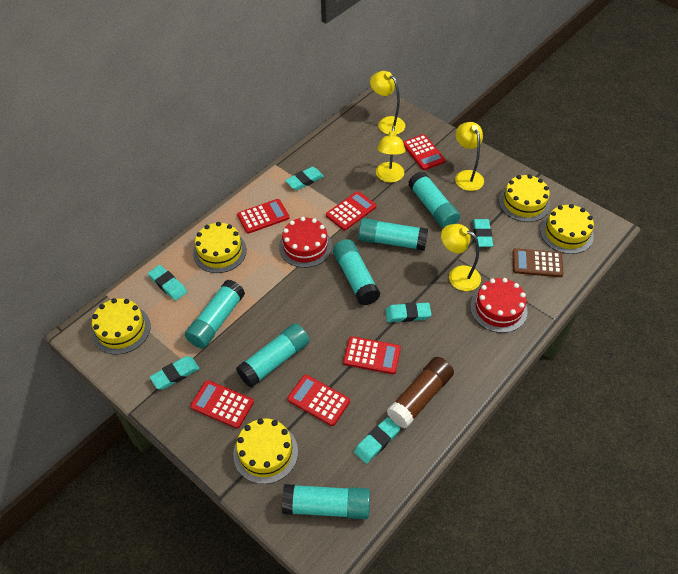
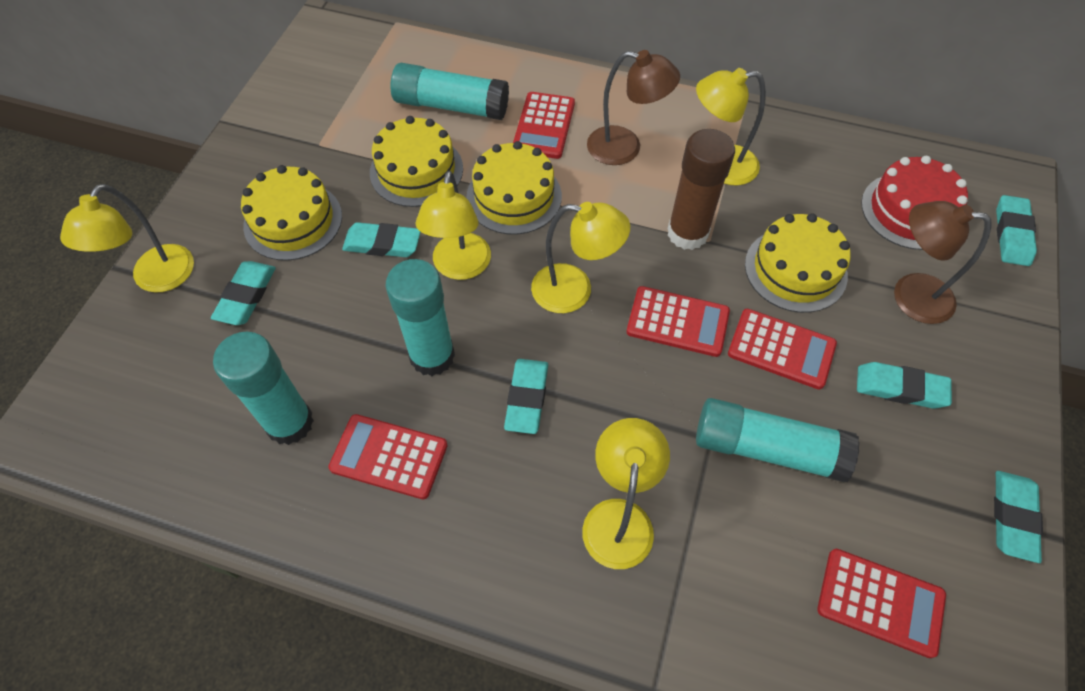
brown calculator: [512,248,564,277] = 1 -> none = 0
brown lamp: none = 0 -> [587,50,680,165] [894,201,991,324] = 2
red cake: [279,217,332,268] [470,278,528,333] = 2 -> [861,156,968,250] = 1
red calculator: [190,380,254,429] [237,199,289,234] [287,374,350,426] [326,191,376,231] [343,336,401,374] [403,134,446,170] = 6 -> [328,414,448,499] [513,92,575,159] [626,286,730,357] [728,309,837,389] [817,549,946,658] = 5
turquoise glue stick: [185,280,245,349] [236,323,309,388] [282,484,370,519] [333,239,381,306] [358,218,428,251] [408,171,460,228] = 6 -> [213,332,314,445] [386,259,455,376] [391,63,509,120] [696,398,860,482] = 4
yellow cake: [92,298,151,355] [193,222,247,273] [233,418,298,484] [499,174,550,222] [540,204,594,254] = 5 -> [241,165,342,261] [370,116,463,207] [467,141,562,235] [745,214,851,313] = 4
yellow lamp: [370,71,405,135] [376,126,405,182] [441,224,481,291] [455,122,484,191] = 4 -> [60,184,194,293] [416,171,491,280] [531,202,630,313] [582,418,670,569] [696,68,766,186] = 5

